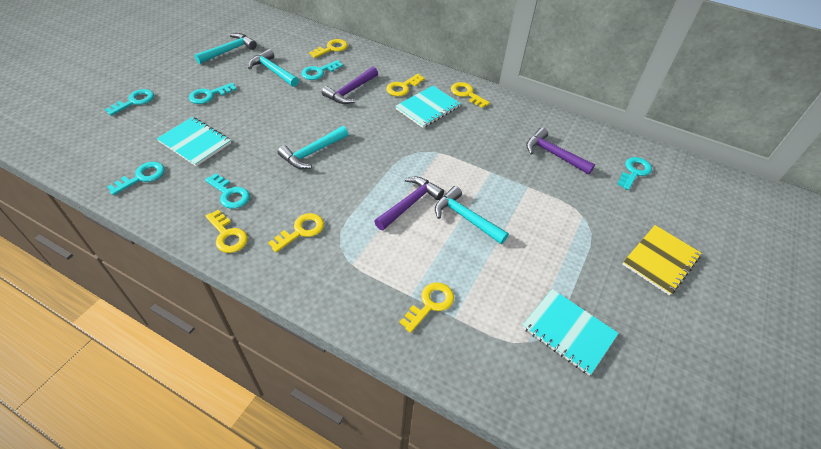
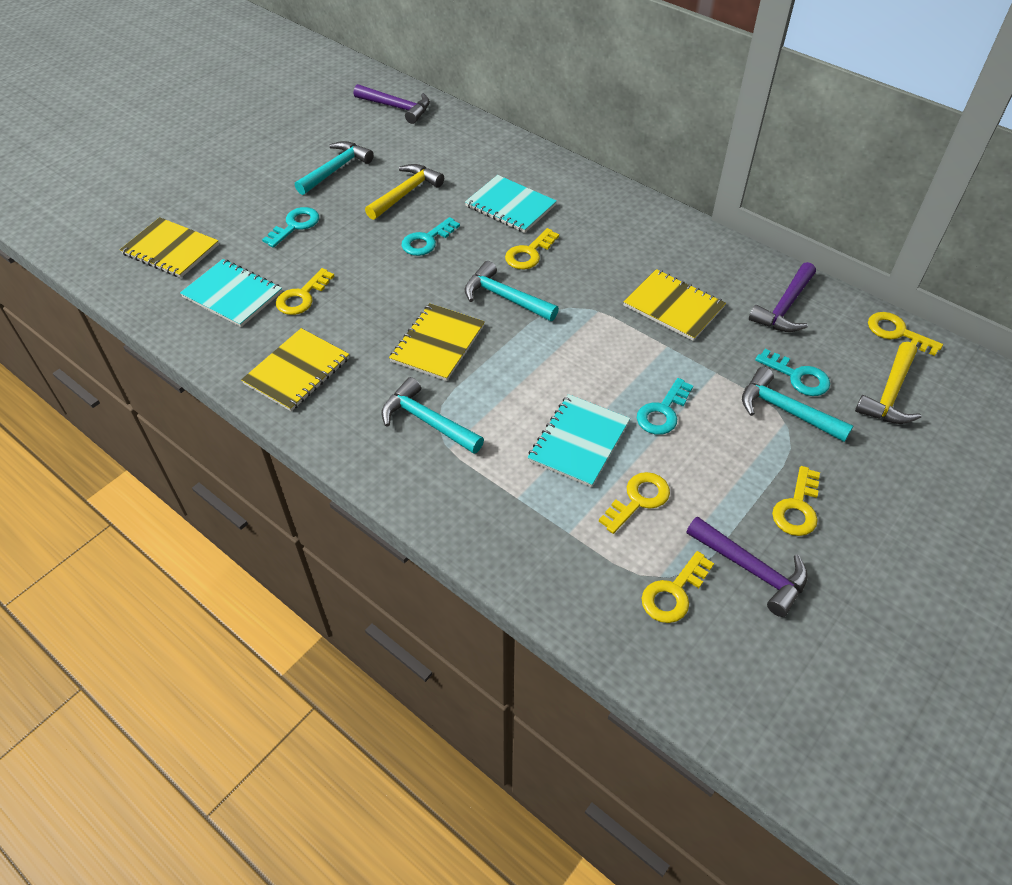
turquoise key: [105,89,154,116] [107,162,165,195] [189,83,237,104] [205,173,250,209] [301,60,343,80] [617,157,652,190] = 6 -> [262,207,319,248] [401,217,460,256] [637,378,693,435] [755,349,830,396] = 4
yellow hammer: none = 0 -> [365,164,444,220] [855,342,921,424] = 2
yellow notebook: [622,225,702,295] = 1 -> [120,217,219,278] [241,328,349,411] [389,303,485,381] [623,269,726,341] = 4

